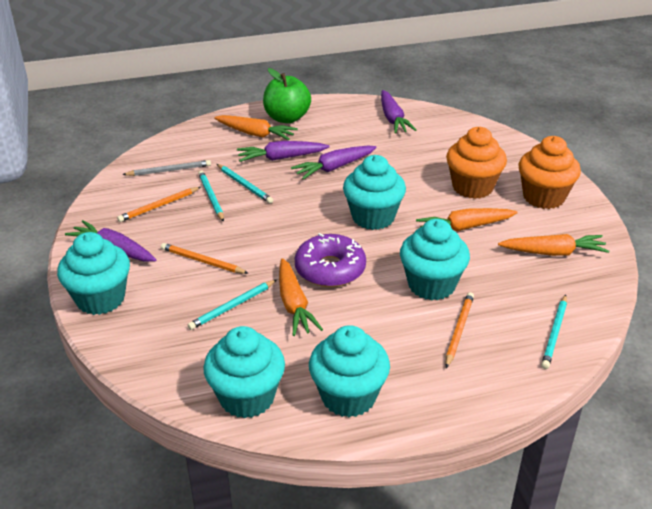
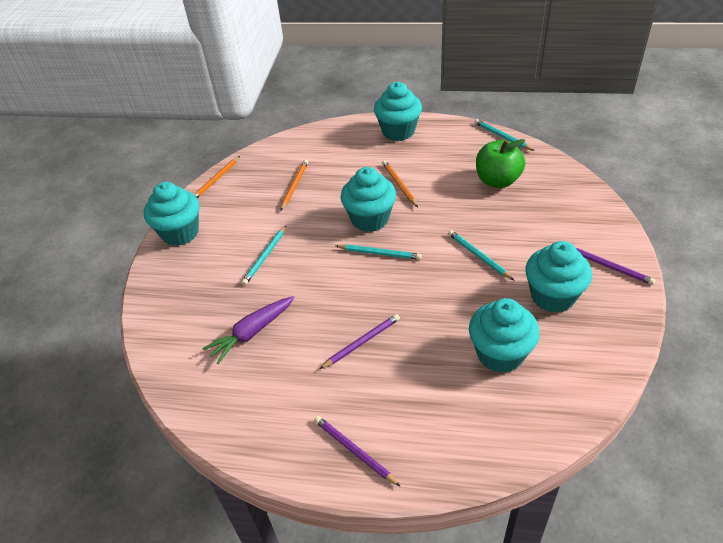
grey pencil: [122,160,211,176] = 1 -> none = 0
orange carrot: [214,115,298,140] [279,258,323,336] [416,208,518,231] [498,234,609,256] = 4 -> none = 0
orange cupcake: [446,127,507,199] [518,136,581,209] = 2 -> none = 0
purple carrot: [65,220,157,262] [237,141,329,162] [291,146,377,180] [381,90,416,133] = 4 -> [202,296,294,364] = 1
purple donut: [295,233,366,287] = 1 -> none = 0
purple pencil: none = 0 -> [314,416,401,487] [320,314,400,369] [576,248,656,285] = 3

